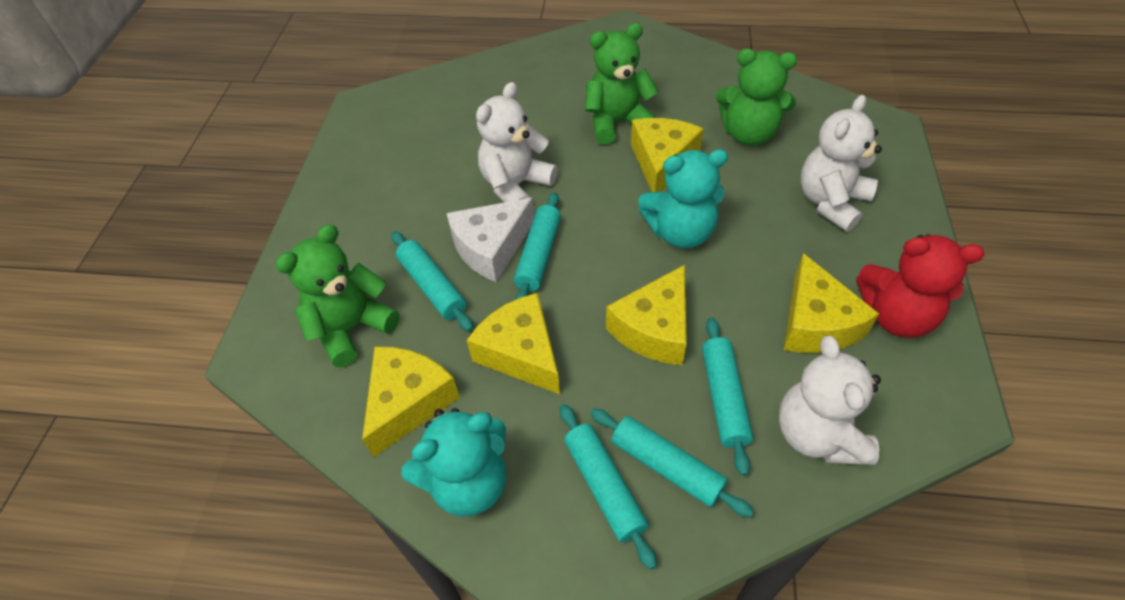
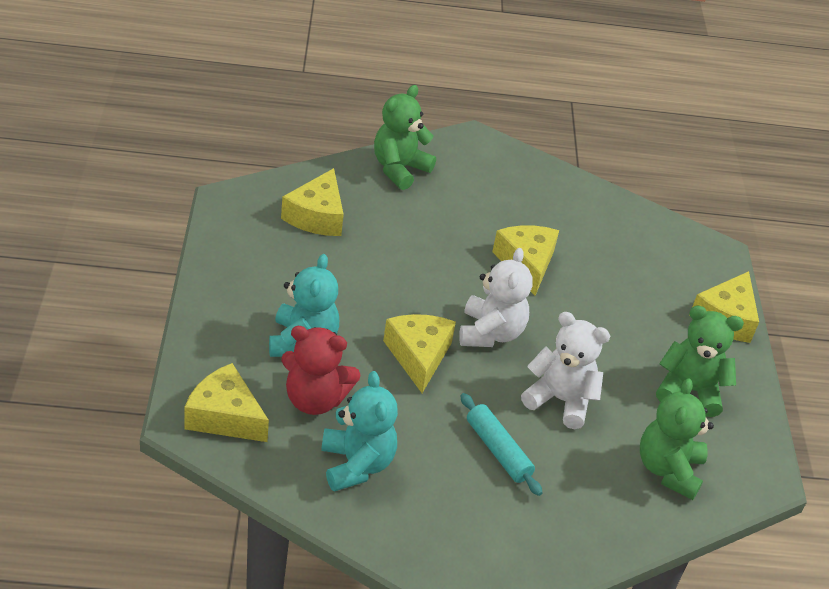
turquoise rolling pin: [391,231,473,332] [514,192,561,300] [560,404,657,570] [590,408,754,517] [702,317,753,476] = 5 -> [460,393,543,496] = 1
white cheese: [446,198,534,282] = 1 -> none = 0
white teddy bear: [476,82,558,202] [779,336,881,465] [801,95,882,232] = 3 -> [459,248,533,347] [521,312,610,429] = 2

